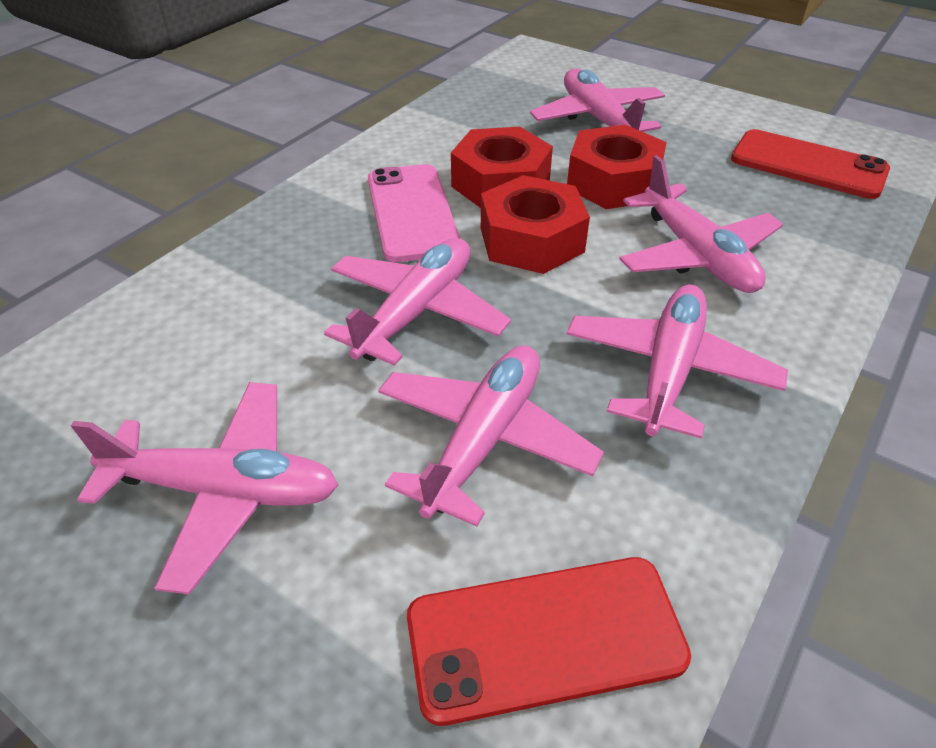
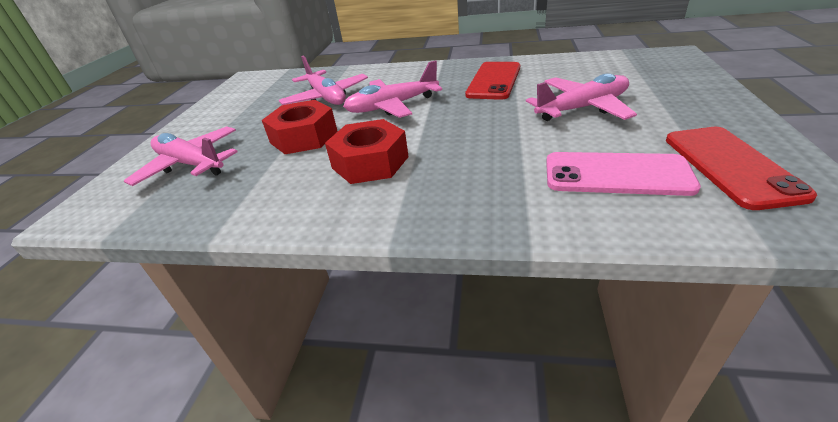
pink plane: [71,382,338,594] [324,238,511,366] [378,345,604,527] [530,69,665,132] [567,284,788,439] [619,155,783,293] = 6 -> [124,126,238,186] [279,56,368,105] [343,60,442,118] [526,73,637,121] = 4
red nut: [451,127,553,208] [481,175,590,274] [567,125,667,209] = 3 -> [262,100,337,154] [325,119,409,184] = 2

